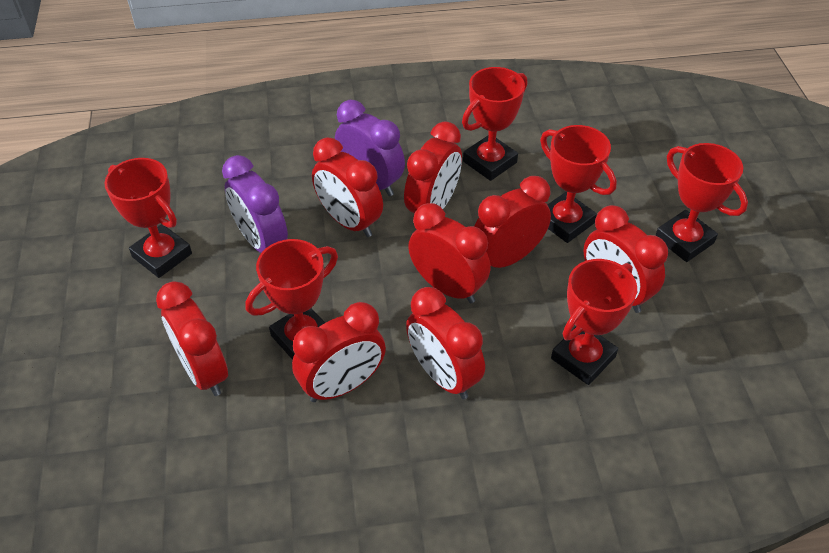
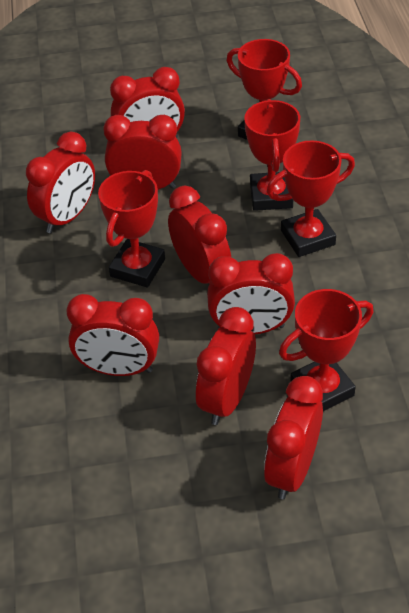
purple clock: [222,155,288,253] [335,100,405,196] = 2 -> none = 0
red trophy: [104,158,192,278] [246,239,338,360] [462,67,527,181] [540,125,617,243] [551,259,637,385] [655,143,748,262] = 6 -> [98,170,165,288] [227,39,302,140] [244,99,300,211] [267,140,355,257] [279,289,373,411] = 5

